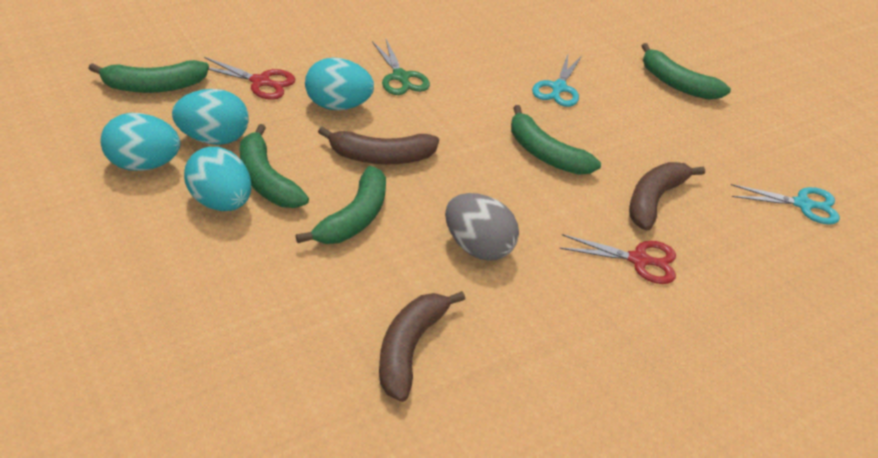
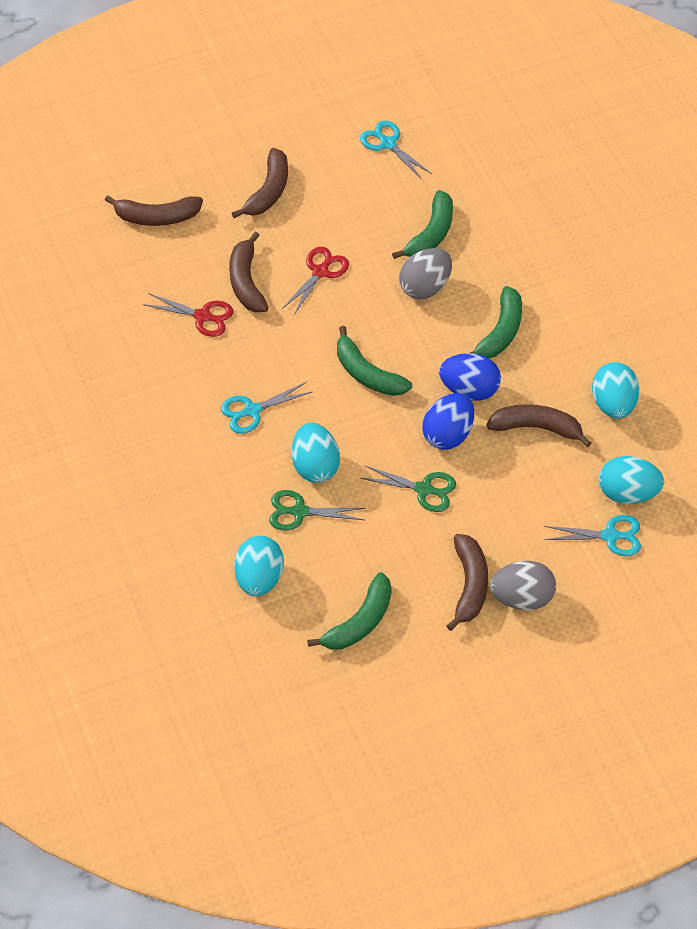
blue egg: none = 0 -> [422,393,474,450] [439,353,501,401] = 2
brown banana: [318,126,439,164] [379,291,465,402] [629,162,705,230] = 3 -> [105,195,203,226] [229,232,268,313] [232,148,288,218] [447,534,488,631] [487,404,591,447] = 5
green banana: [88,60,209,93] [240,124,309,208] [296,166,386,244] [511,105,601,175] [642,43,731,100] = 5 -> [307,572,392,649] [337,326,412,396] [392,190,453,259] [470,286,522,358] = 4
green scissors: [372,39,430,95] = 1 -> [269,490,365,531] [360,465,456,512] = 2
grey egg: [445,193,519,261] = 1 -> [399,248,452,299] [490,561,556,610] = 2
turquoise scissors: [532,55,582,107] [731,184,840,225] = 2 -> [221,382,313,434] [360,121,432,180] [544,515,641,556] = 3

